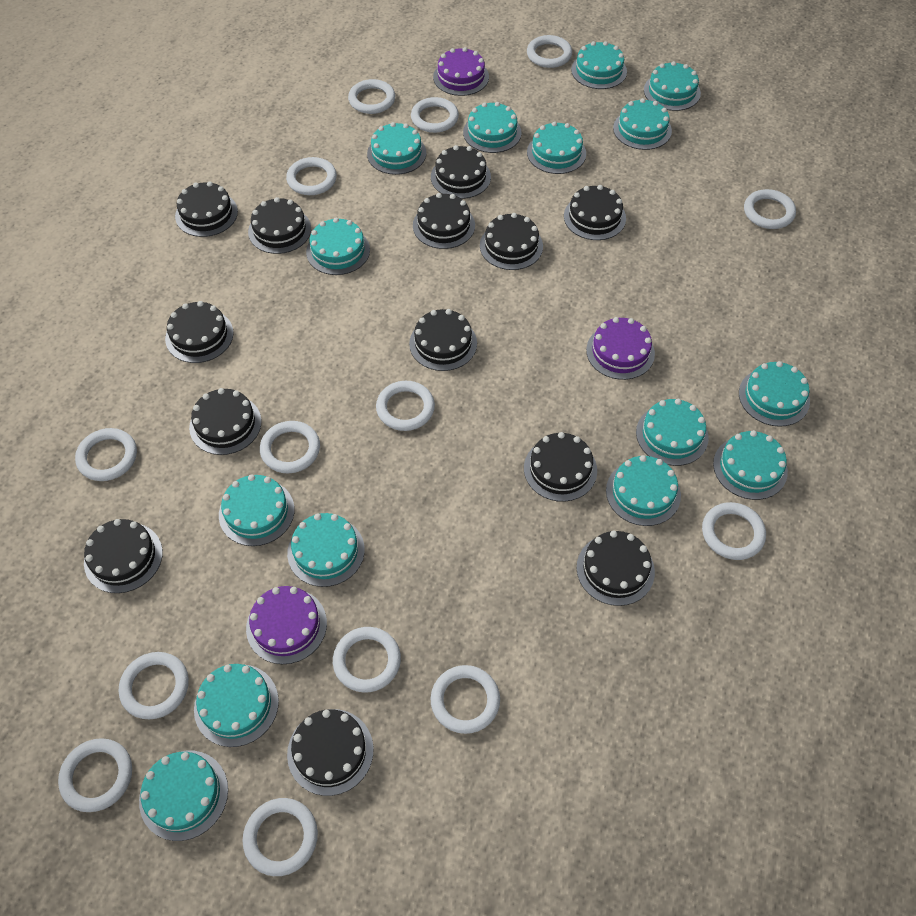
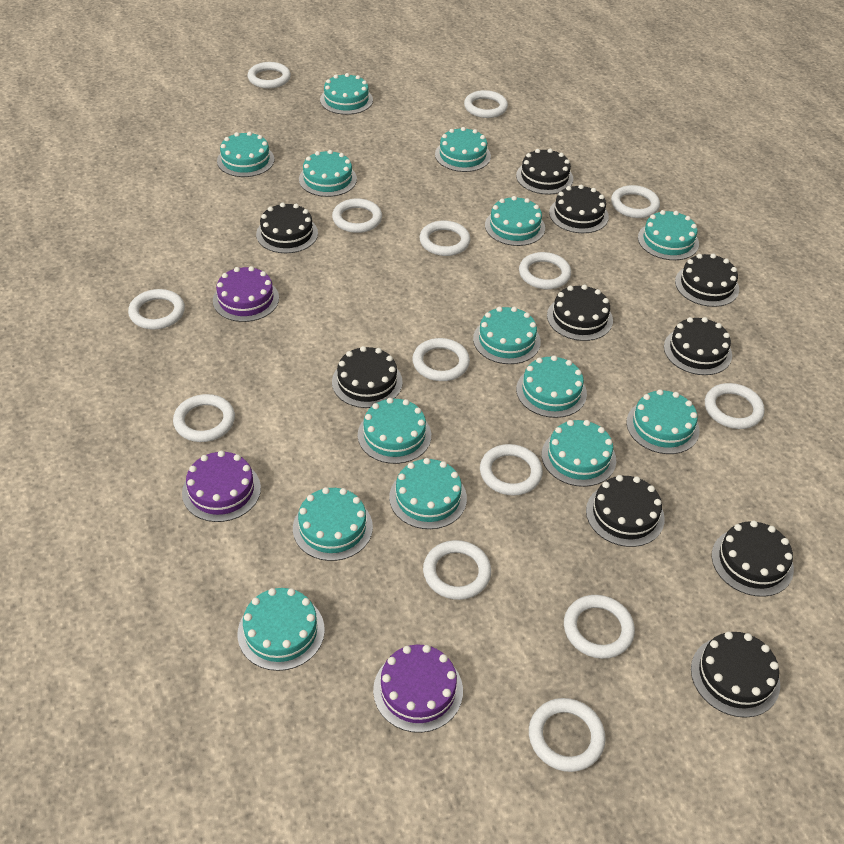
black cake: [84,519,163,593] [165,301,234,363] [175,181,238,237] [189,388,261,455] [248,197,311,254] [287,709,374,796] [409,309,477,371] [413,193,475,249] [431,145,491,199] [480,213,543,270] [524,432,597,502] [564,185,626,240] [577,531,655,606] = 13 -> [256,203,318,253] [332,346,403,408] [516,149,573,195] [547,285,613,341] [549,184,609,233] [586,475,665,547] [664,317,732,375] [675,253,739,307] [691,632,780,718] [712,520,794,597] = 10
turquoise cake: [139,751,228,841] [194,664,279,747] [219,474,295,546] [287,513,365,587] [306,218,370,275] [367,122,426,175] [463,102,522,153] [527,121,586,174] [571,41,627,89] [606,455,681,526] [613,98,672,150] [636,399,709,466] [644,61,701,111] [713,430,788,500] [739,361,810,427] = 15 -> [217,131,275,177] [238,588,325,671] [293,487,373,561] [299,150,357,197] [320,73,373,115] [358,398,431,464] [389,458,467,529] [435,127,491,172] [473,307,541,364] [485,196,545,246] [516,355,587,418] [542,420,616,487] [626,389,700,454] [638,210,699,260] = 14

